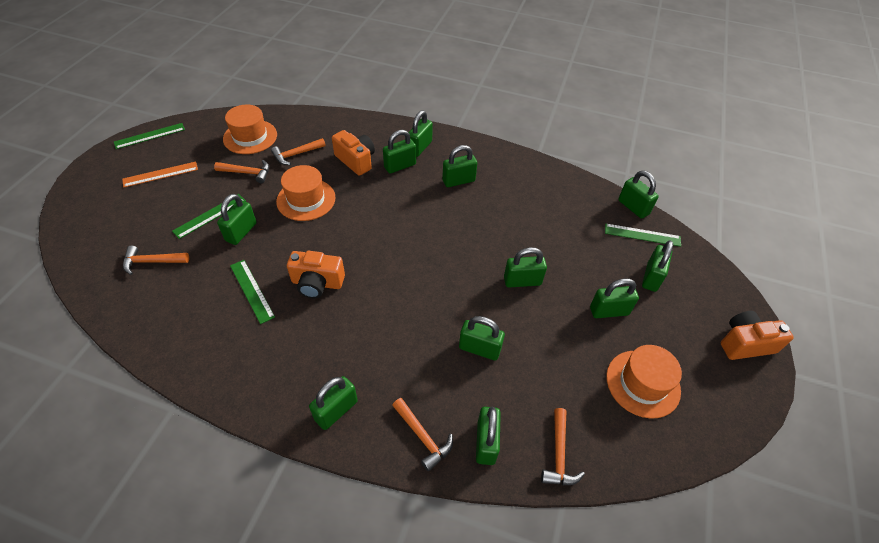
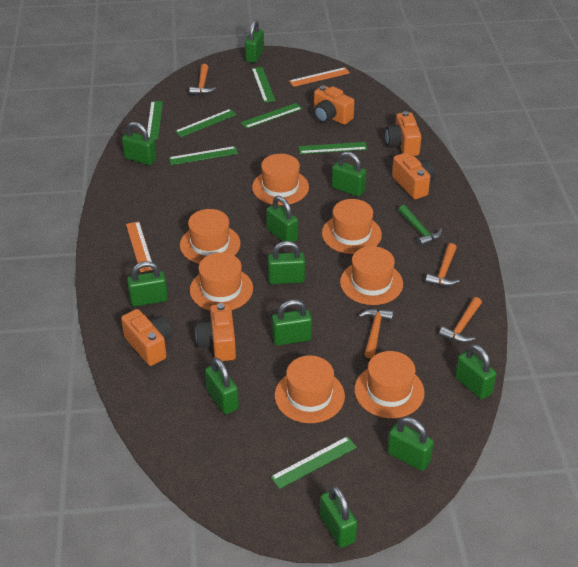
green hammer: none = 0 -> [398,205,442,247] = 1
green ruler: [114,123,185,149] [172,194,246,239] [230,260,275,324] [605,223,681,247] = 4 -> [147,101,163,139] [169,146,238,165] [175,109,237,137] [240,103,302,129] [252,67,275,102] [271,436,357,489] [298,142,367,154] = 7
orange camera: [287,251,345,298] [332,130,375,176] [721,311,794,360] = 3 -> [121,309,173,366] [195,303,236,361] [314,85,354,125] [385,111,421,156] [392,152,435,199] = 5
orange hammer: [123,246,189,275] [214,160,269,183] [271,138,326,165] [392,398,453,471] [541,408,585,485] = 5 -> [189,64,216,95] [358,309,393,359] [425,243,460,287] [439,297,482,343] = 4
orange hat: [223,105,277,154] [276,165,336,221] [606,345,682,419] = 3 -> [180,209,241,264] [190,252,253,310] [252,154,309,205] [275,356,345,423] [322,199,382,254] [340,246,403,305] [354,351,425,418] = 7
orange ruler: [122,162,198,188] = 1 -> [126,221,153,272] [289,67,350,87] = 2

